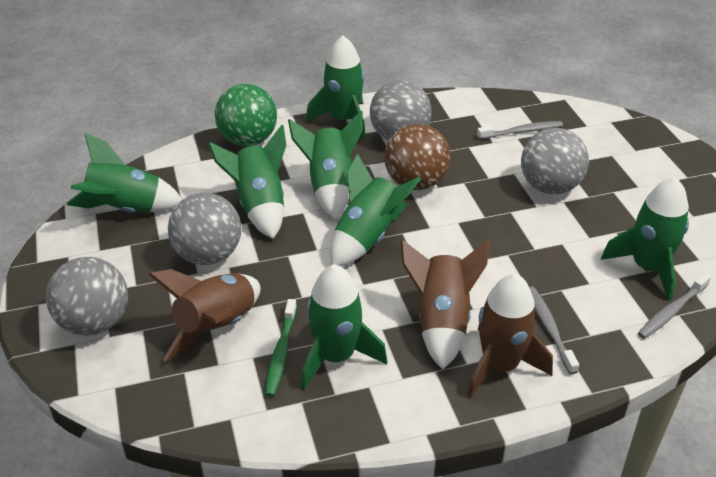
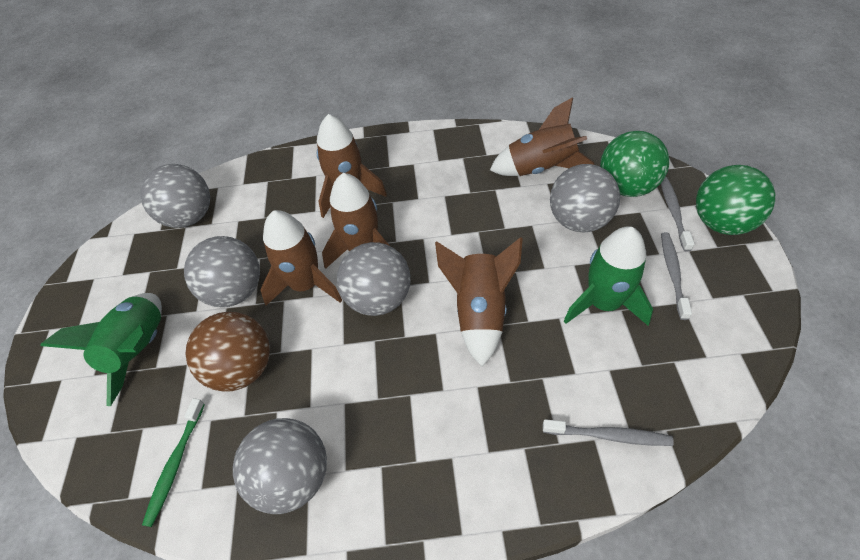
brown rocket: [148,269,261,362] [401,239,490,370] [467,273,553,398] = 3 -> [260,210,342,306] [317,114,387,218] [322,173,390,269] [435,237,523,367] [490,97,594,176] = 5
green ball: [215,84,277,146] = 1 -> [600,131,669,197] [696,165,775,235] = 2
green rocket: [66,133,182,213] [208,125,286,239] [288,111,363,220] [301,264,387,389] [306,35,366,139] [330,154,421,266] [601,177,689,301] = 7 -> [40,293,162,406] [564,226,653,326] = 2
grey ball: [46,257,128,336] [168,192,241,265] [370,80,431,141] [521,128,589,194] = 4 -> [140,164,210,228] [184,236,260,307] [233,418,327,514] [337,242,411,316] [550,164,620,232] = 5

